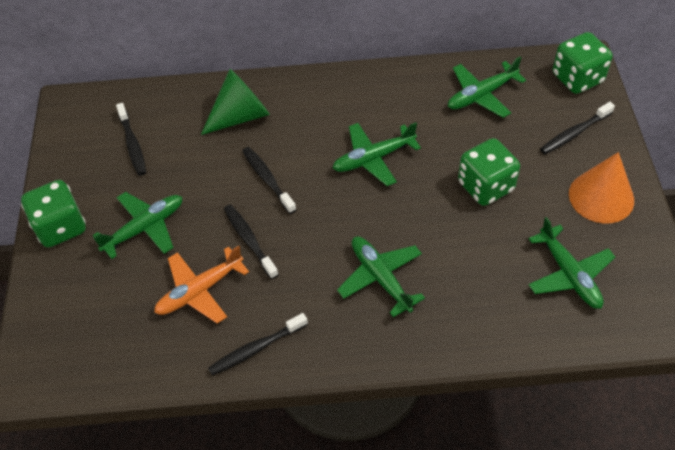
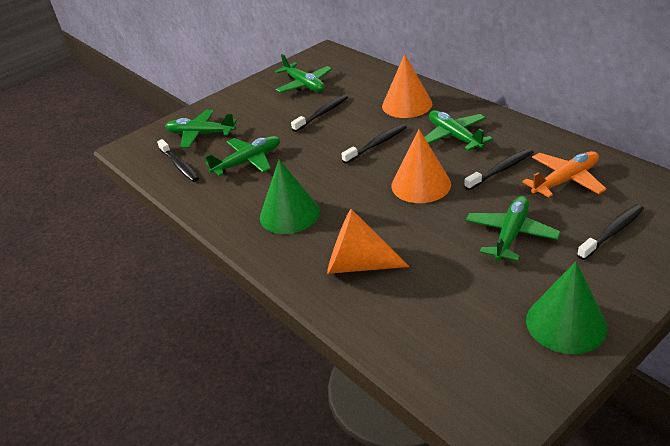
green cone: [201,69,270,135] = 1 -> [260,160,320,234] [526,261,607,354] = 2
green dice: [21,180,86,248] [458,138,520,206] [553,32,613,94] = 3 -> none = 0
orange cone: [569,152,634,223] = 1 -> [327,209,410,274] [382,54,432,118] [391,129,451,203] = 3

